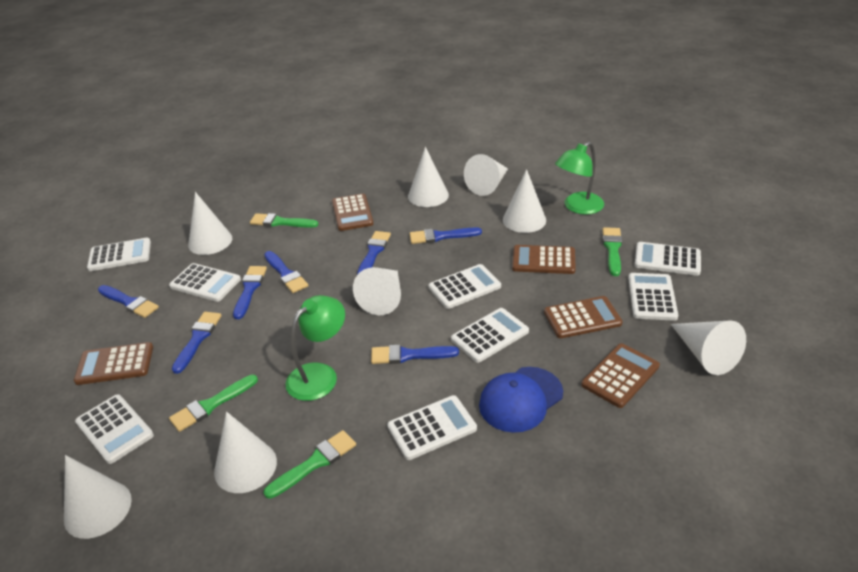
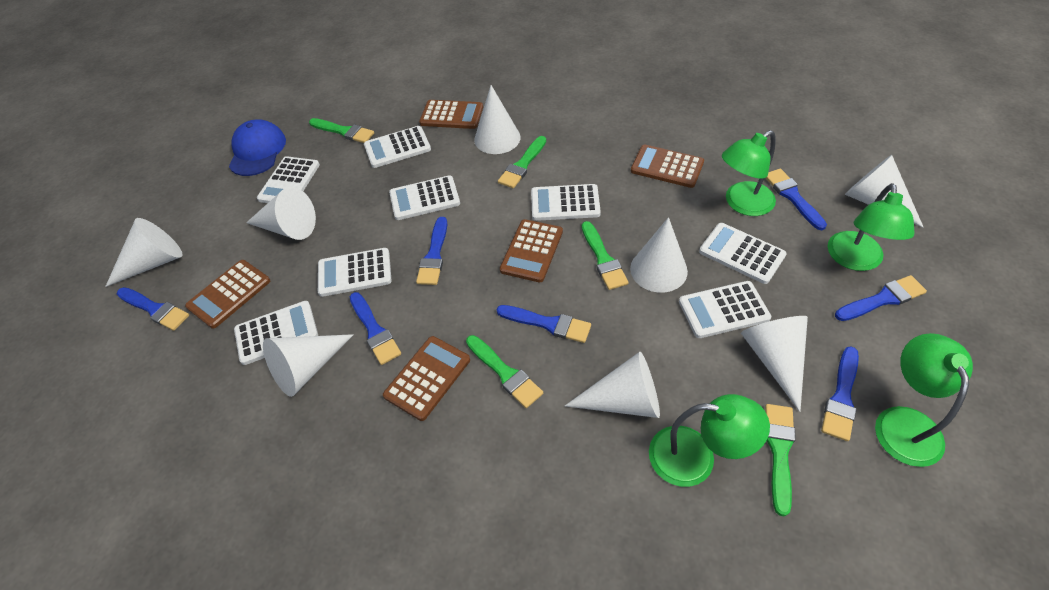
green brush: [169,375,258,432] [250,213,319,228] [263,430,356,499] [603,227,622,276] = 4 -> [309,118,374,143] [466,335,543,408] [498,136,546,188] [582,221,629,290] [765,404,796,517] = 5
green lamp: [285,295,345,401] [555,142,604,215] = 2 -> [649,394,770,487] [722,130,776,216] [828,183,915,271] [875,333,973,467] = 4

